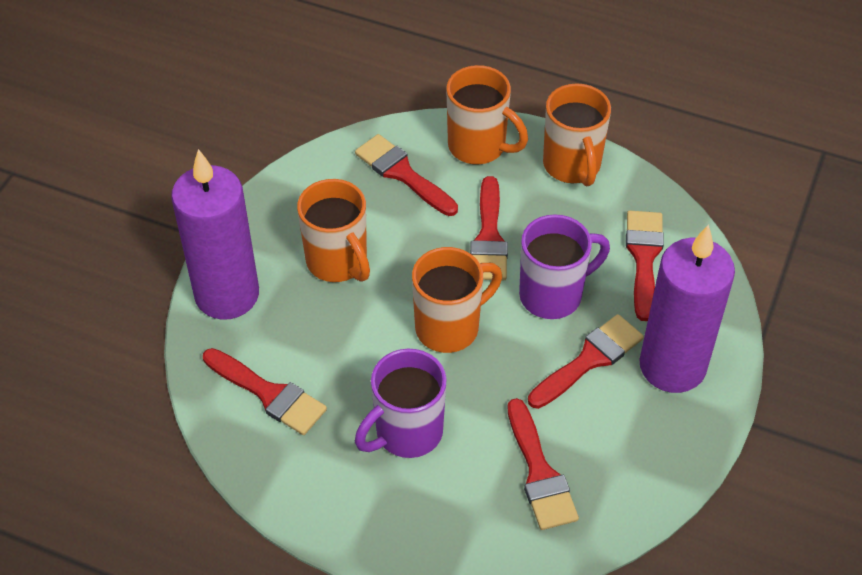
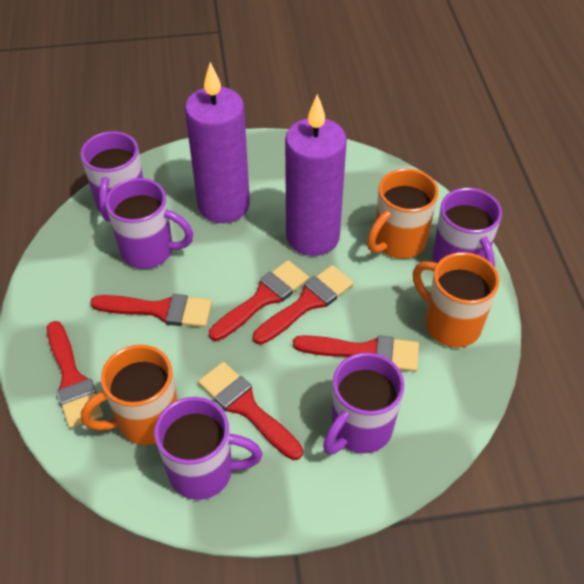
orange mug: [297,179,370,282] [412,247,502,353] [446,65,528,165] [543,83,611,186] = 4 -> [81,345,177,445] [367,169,439,259] [413,252,499,347] = 3
purple mug: [355,349,447,458] [519,214,610,319] = 2 -> [81,131,143,222] [105,178,193,269] [154,397,262,500] [323,353,404,454] [432,188,502,267] = 5

